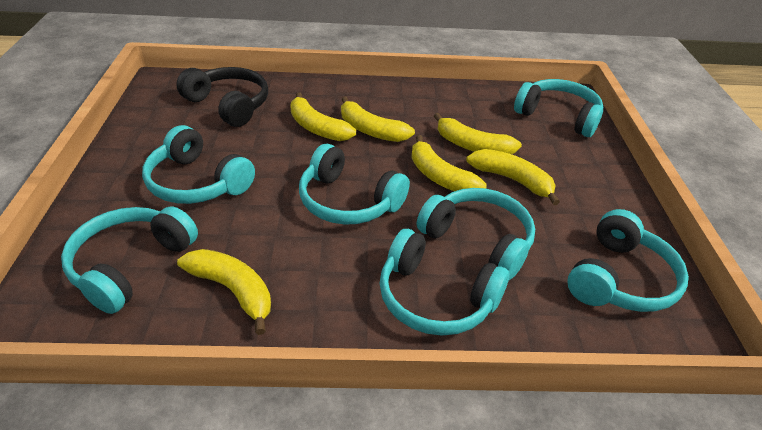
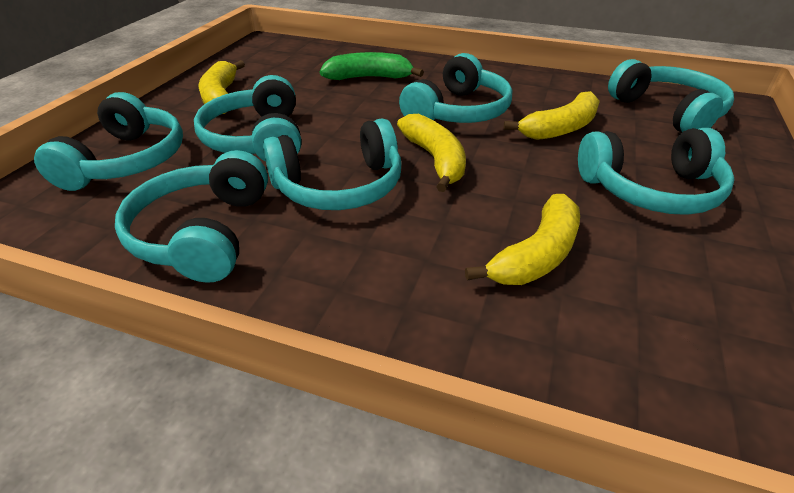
black headphones: [176,67,268,127] = 1 -> none = 0
green banana: none = 0 -> [320,52,424,80] = 1
yellow banana: [177,249,271,335] [290,92,356,141] [341,96,415,142] [411,135,487,191] [434,113,522,154] [466,149,560,205] = 6 -> [198,60,245,114] [397,114,466,192] [465,194,580,285] [504,91,600,140] = 4

